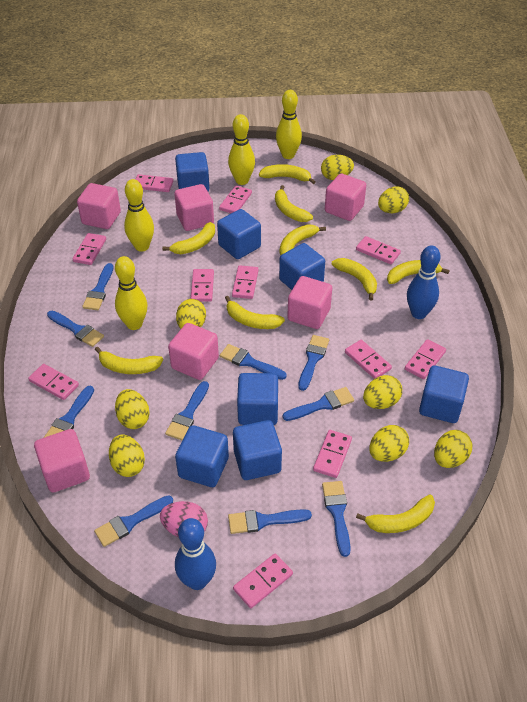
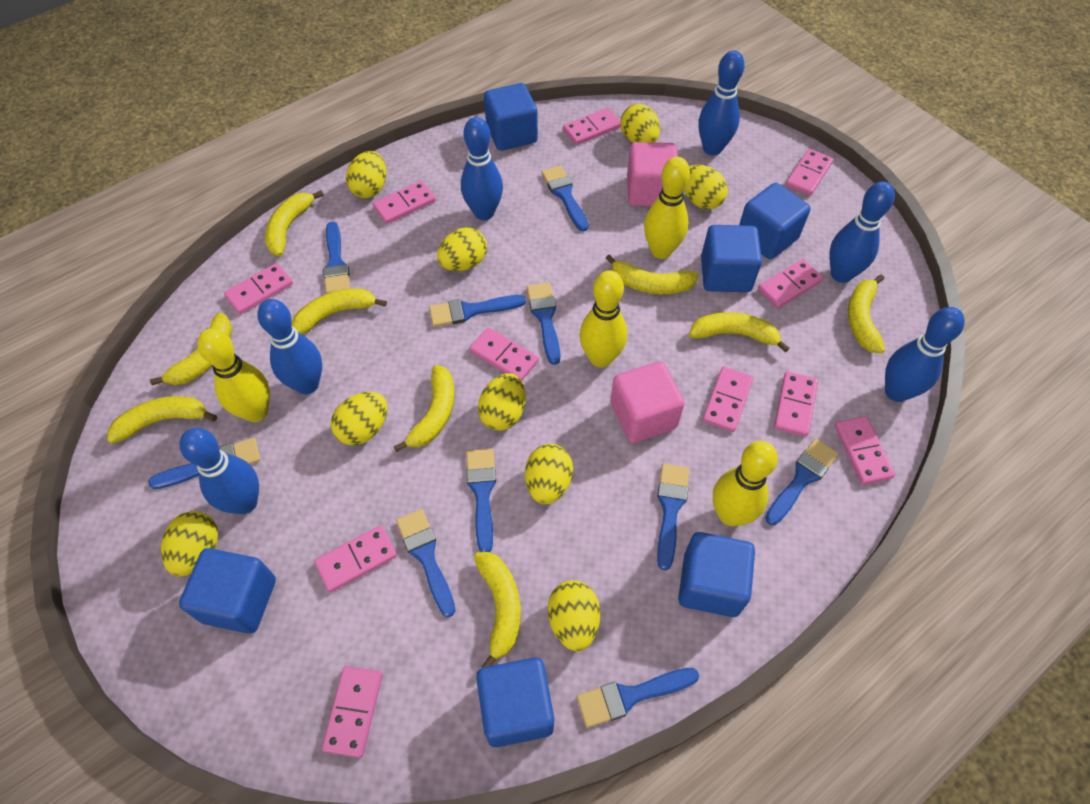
blue bowling pin: [175,518,216,590] [407,246,441,319] = 2 -> [179,428,259,514] [257,299,322,394] [461,117,503,220] [699,50,745,155] [829,181,895,283] [885,307,965,402] = 6
blue cube: [175,152,210,192] [175,425,229,487] [217,209,261,259] [233,420,282,480] [237,373,278,425] [279,243,325,290] [419,365,469,423] = 7 -> [179,548,276,634] [476,657,554,747] [484,83,538,151] [678,532,755,617] [701,225,762,292] [739,183,811,259] = 6
pink cube: [34,429,90,493] [77,183,121,229] [168,323,219,380] [174,184,214,231] [287,276,332,329] [325,174,366,221] = 6 -> [610,361,685,443] [627,142,678,206] = 2
pink egg: [160,501,208,537] = 1 -> none = 0
yellow egg: [109,434,145,477] [115,389,150,429] [176,299,206,329] [321,155,354,180] [363,375,402,409] [369,425,409,462] [378,186,409,213] [434,430,472,468] = 8 -> [161,511,218,577] [331,392,388,445] [346,151,386,198] [437,227,487,271] [478,373,525,431] [525,444,573,504] [548,580,600,651] [621,104,660,143] [683,165,728,209] = 9

